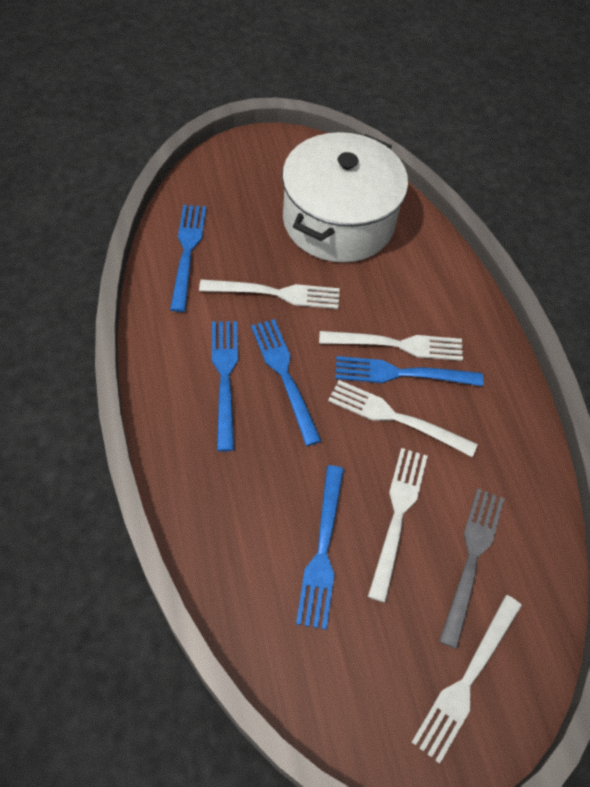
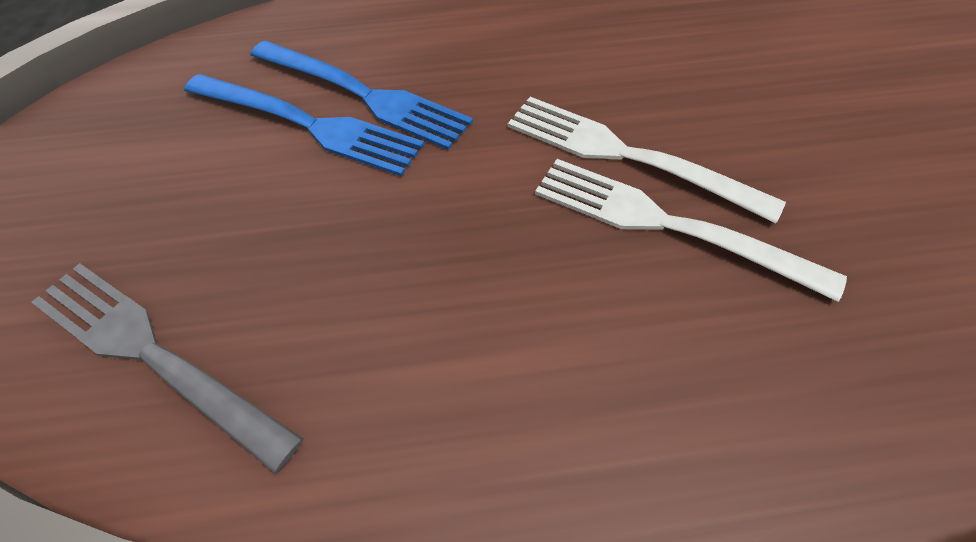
blue fork: [170,205,206,312] [212,321,238,451] [251,319,321,446] [296,465,344,630] [335,356,483,386] = 5 -> [184,74,424,176] [250,40,473,150] = 2
white fork: [199,279,340,309] [319,331,463,361] [328,380,478,457] [368,448,428,602] [412,595,522,764] = 5 -> [508,97,786,224] [535,159,847,302] = 2
white pot: [282,132,408,263] = 1 -> none = 0

